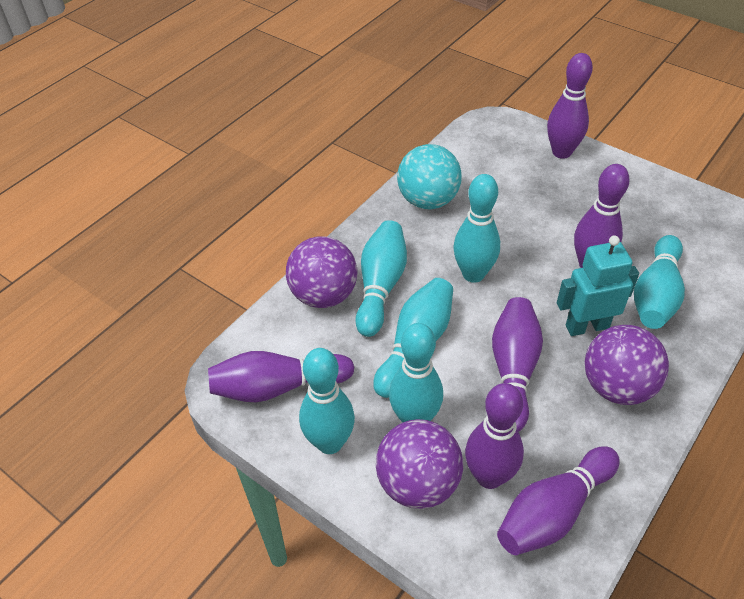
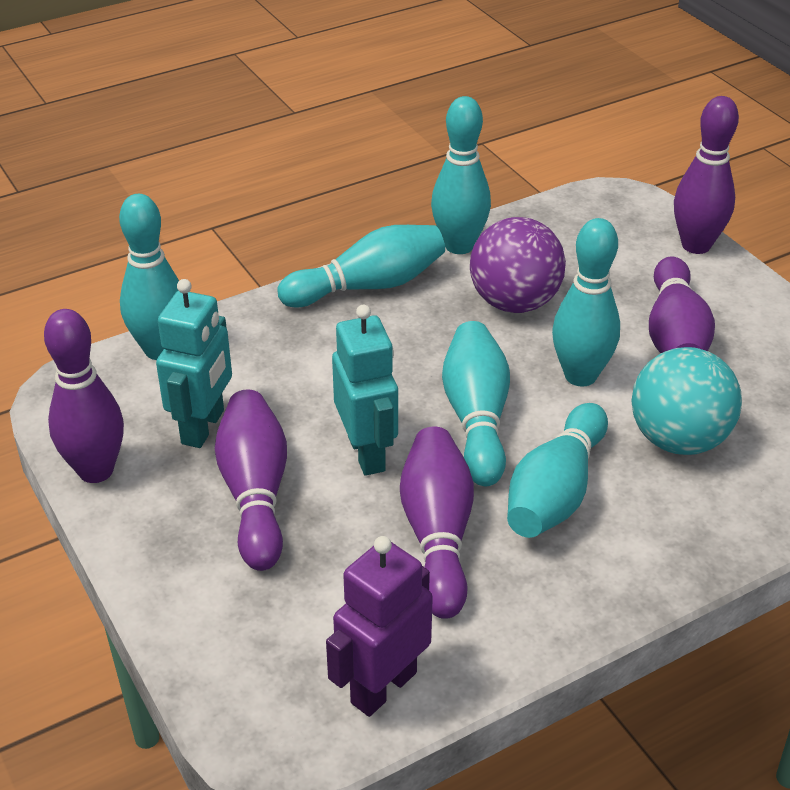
purple ball: [286,236,357,308] [376,419,463,509] [585,325,669,405] = 3 -> [470,217,566,313] = 1
purple bowling pin: [208,351,354,402] [465,383,524,489] [492,297,543,432] [497,446,620,555] [547,53,593,159] [574,164,630,268] = 6 -> [44,309,124,483] [215,390,287,571] [400,427,474,619] [649,257,715,353] [674,96,739,254] = 5
purple robot: none = 0 -> [326,536,433,717] = 1
turquoise robot: [557,236,639,336] = 1 -> [156,279,232,448] [332,305,398,476] = 2

